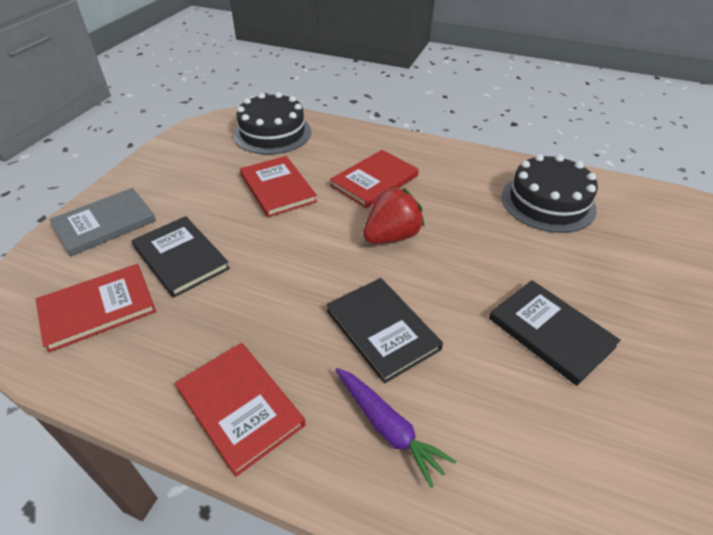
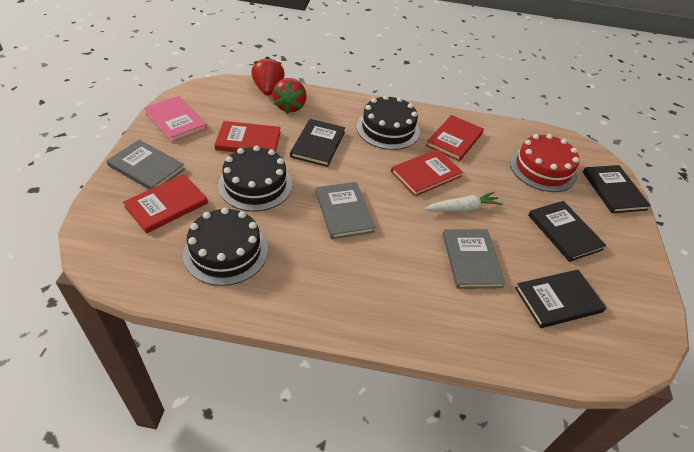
black book: [132,216,230,298] [326,278,443,384] [489,280,621,386] = 3 -> [290,119,345,167] [515,270,606,328] [528,201,607,262] [583,165,651,213] = 4
black cake: [234,92,311,155] [502,154,598,233] = 2 -> [183,208,268,286] [218,145,292,211] [357,95,420,150] = 3
grey book: [49,188,156,256] = 1 -> [106,140,185,190] [315,182,375,239] [443,229,506,289] = 3
pink book: none = 0 -> [144,96,207,142] = 1
purple carrot: [335,368,457,488] = 1 -> none = 0
red cake: none = 0 -> [510,134,579,192] = 1
red strawberry: [363,187,425,244] = 1 -> [251,56,285,96] [272,78,307,114] = 2
white carrot: none = 0 -> [425,192,502,211] = 1

